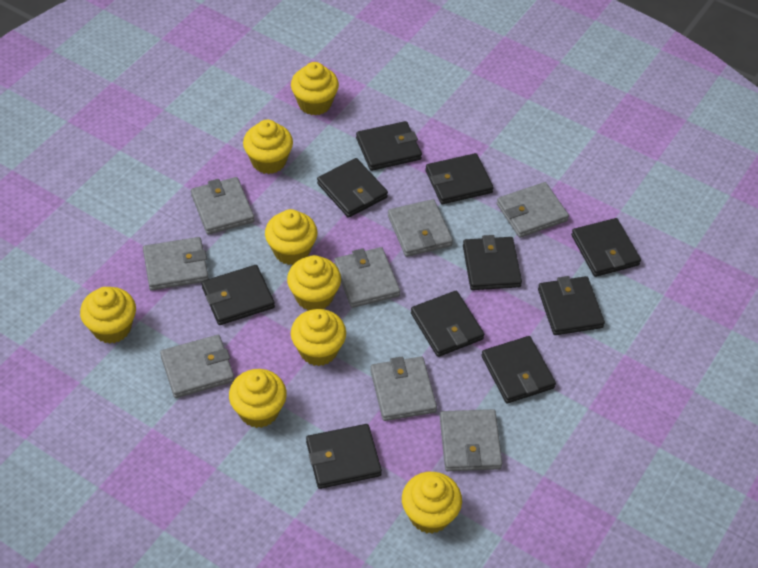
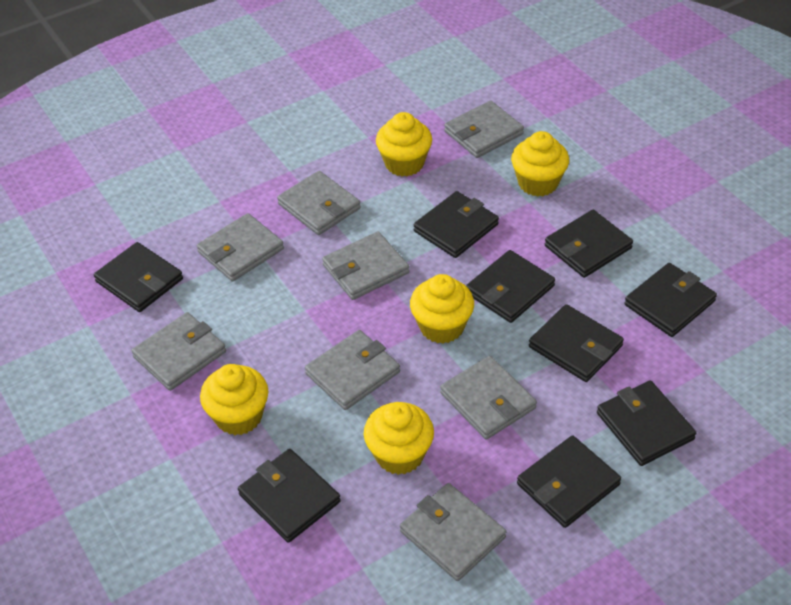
black wallet: [202,265,275,325] [306,424,382,489] [317,158,388,218] [356,121,422,171] [411,291,484,357] [425,153,493,204] [463,235,522,290] [481,336,556,404] [538,276,605,335] [571,218,641,277] = 10 -> [94,242,183,312] [238,449,341,543] [414,191,499,258] [466,250,555,323] [517,435,621,528] [529,304,624,382] [545,210,633,278] [597,380,696,466] [624,263,717,337] = 9
yellow cupcake: [80,287,136,344] [229,369,287,428] [243,120,293,174] [265,209,317,265] [287,255,341,311] [291,62,339,115] [291,309,346,366] [402,472,462,534] = 8 -> [200,364,269,435] [364,402,434,475] [376,112,432,176] [410,274,474,344] [511,131,569,196] = 5

